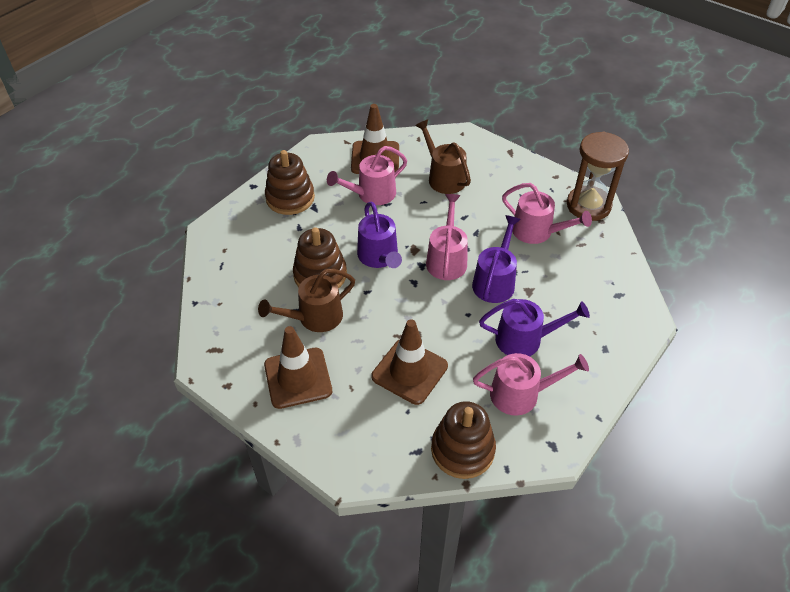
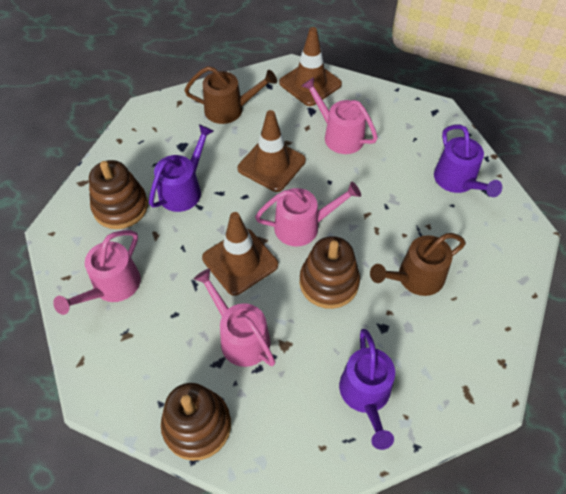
brown hourglass: [567,132,629,221] = 1 -> none = 0

